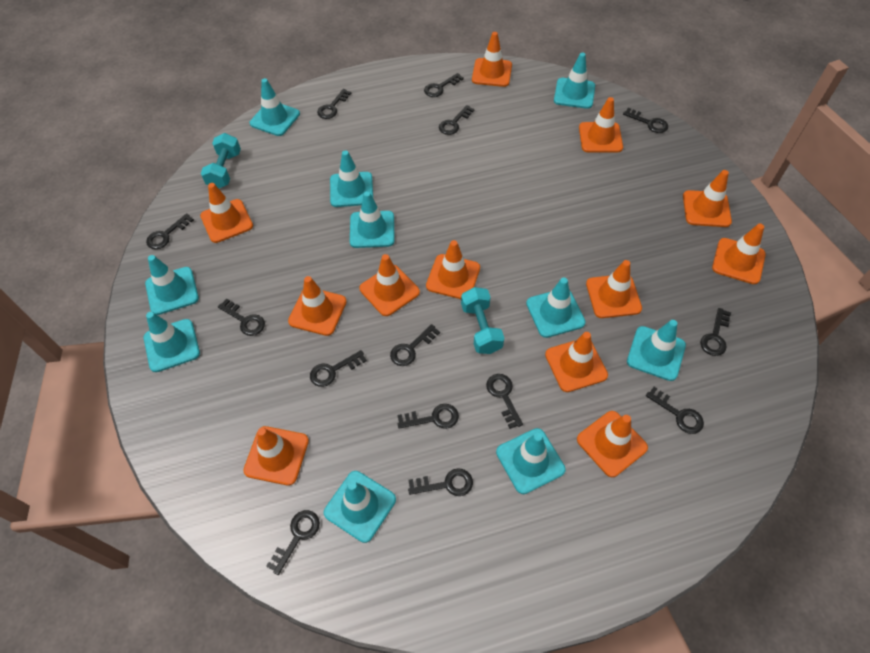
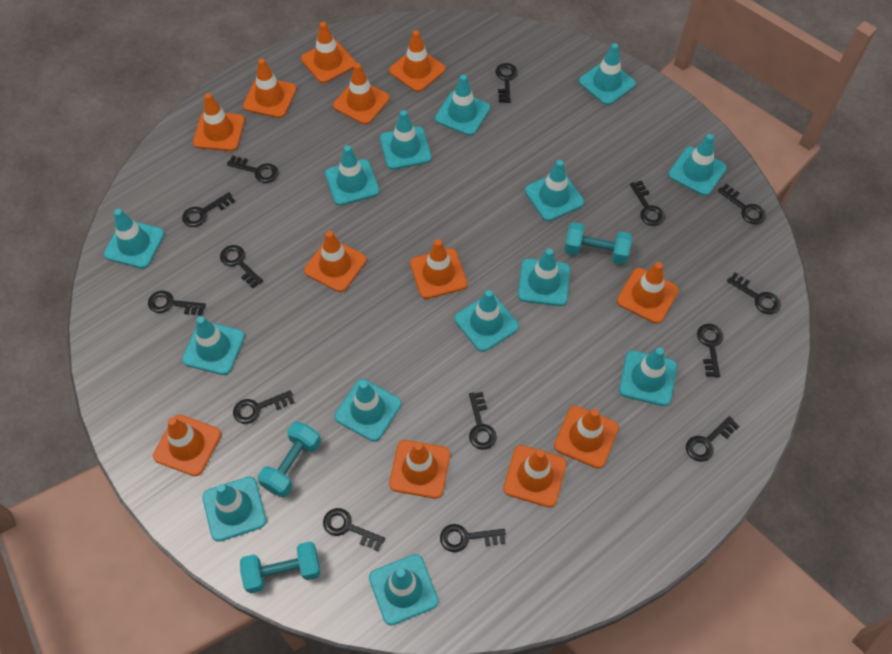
turquoise dumbbell: [201,133,241,189] [461,287,504,354] = 2 -> [240,542,321,593] [257,421,321,497] [564,222,632,264] = 3
turquoise traffic cone: [144,312,200,372] [145,255,199,315] [250,78,300,136] [324,471,396,543] [330,150,373,207] [350,191,394,248] [496,428,566,494] [526,278,586,338] [554,53,595,109] [627,320,686,381] = 10 -> [104,209,164,269] [182,316,245,375] [202,477,266,542] [325,145,379,206] [335,379,402,442] [369,554,438,625] [380,110,431,170] [435,75,490,136] [455,290,519,352] [518,248,570,306] [525,160,584,221] [579,43,636,105] [619,348,677,406] [668,134,727,196] = 14

